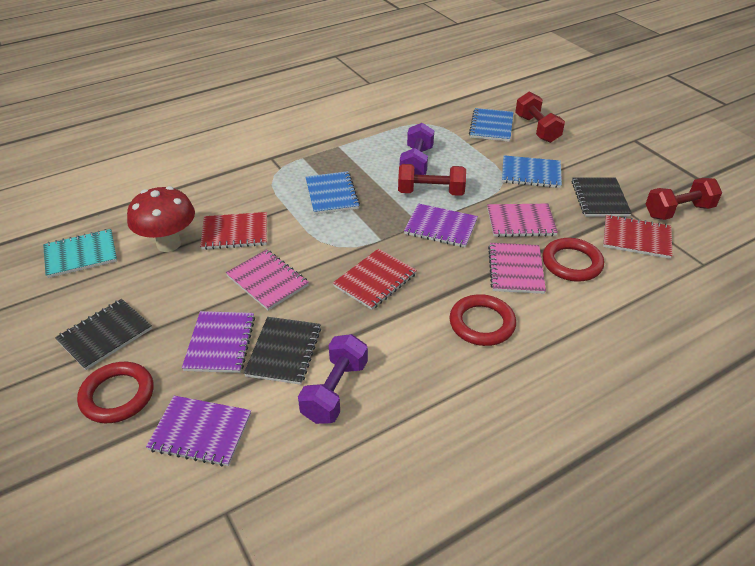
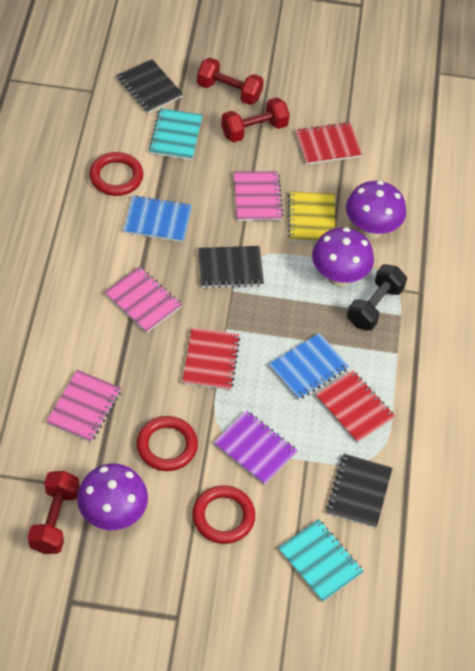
black dumbbell: none = 0 -> [347,264,407,331] = 1
blue notebook: [306,171,360,214] [469,108,513,142] [502,155,562,188] = 3 -> [123,195,192,242] [269,333,349,400] = 2
purple dumbbell: [298,334,368,424] [400,123,434,175] = 2 -> none = 0
purple mushroom: none = 0 -> [77,464,148,530] [312,227,374,287] [346,181,406,239] = 3
purple notebook: [146,396,251,467] [182,311,255,373] [404,203,478,248] = 3 -> [214,410,298,485] = 1
red mushroom: [127,186,195,252] = 1 -> none = 0
turquoise notebook: [43,229,117,278] = 1 -> [149,108,203,160] [278,519,364,602] = 2
yellow notebook: none = 0 -> [288,191,335,243] = 1

